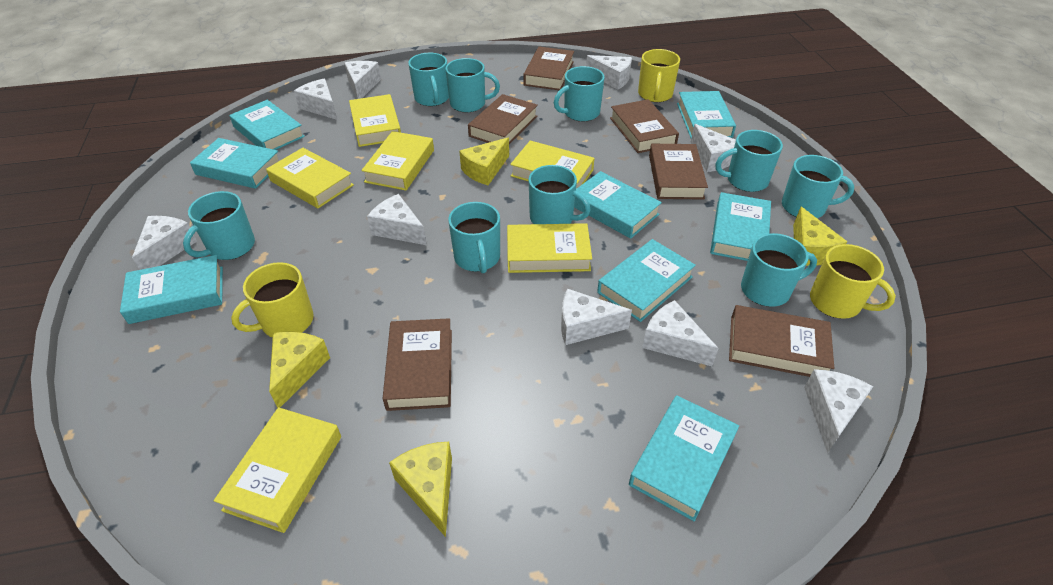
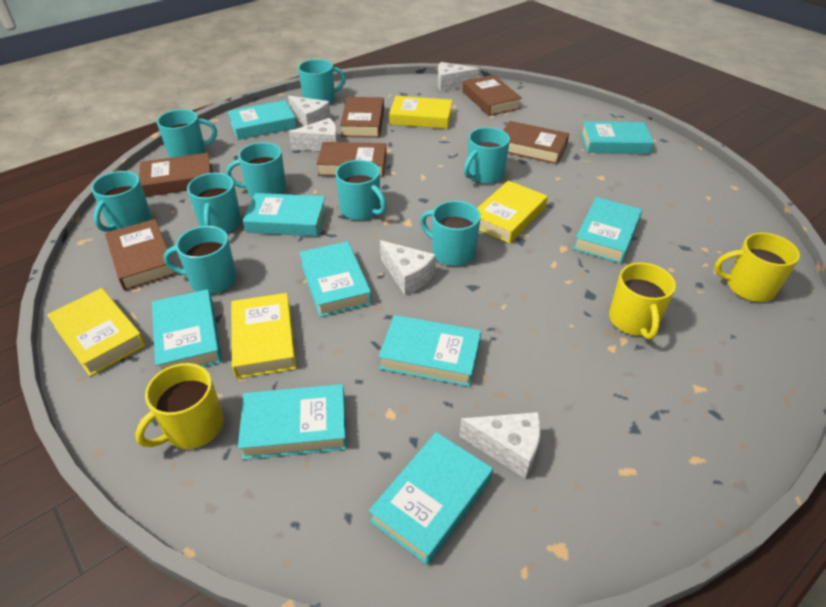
turquoise book: [120,255,223,324] [190,138,279,189] [229,100,305,150] [574,171,662,239] [597,239,696,322] [629,395,739,521] [677,91,736,138] [710,192,771,261] = 8 -> [152,289,222,371] [228,100,297,140] [238,384,347,460] [243,193,327,236] [299,241,372,317] [369,432,493,565] [379,315,481,387] [573,197,642,264] [581,121,654,154] = 9
white cheese: [132,216,197,270] [294,79,337,120] [344,61,381,99] [367,194,427,245] [561,289,632,345] [586,55,632,89] [642,300,719,366] [691,124,736,172] [804,369,873,453] = 9 -> [288,96,331,126] [289,118,338,151] [380,240,436,295] [438,62,479,92] [459,412,541,479] = 5
yellow book: [214,407,341,533] [266,148,354,208] [349,94,401,147] [361,131,434,190] [507,223,592,273] [510,141,595,189] = 6 -> [47,288,146,376] [231,293,296,379] [389,96,452,129] [477,181,548,243] = 4
yellow cheese: [269,332,330,408] [389,442,452,537] [459,138,509,185] [793,207,847,266] = 4 -> none = 0

